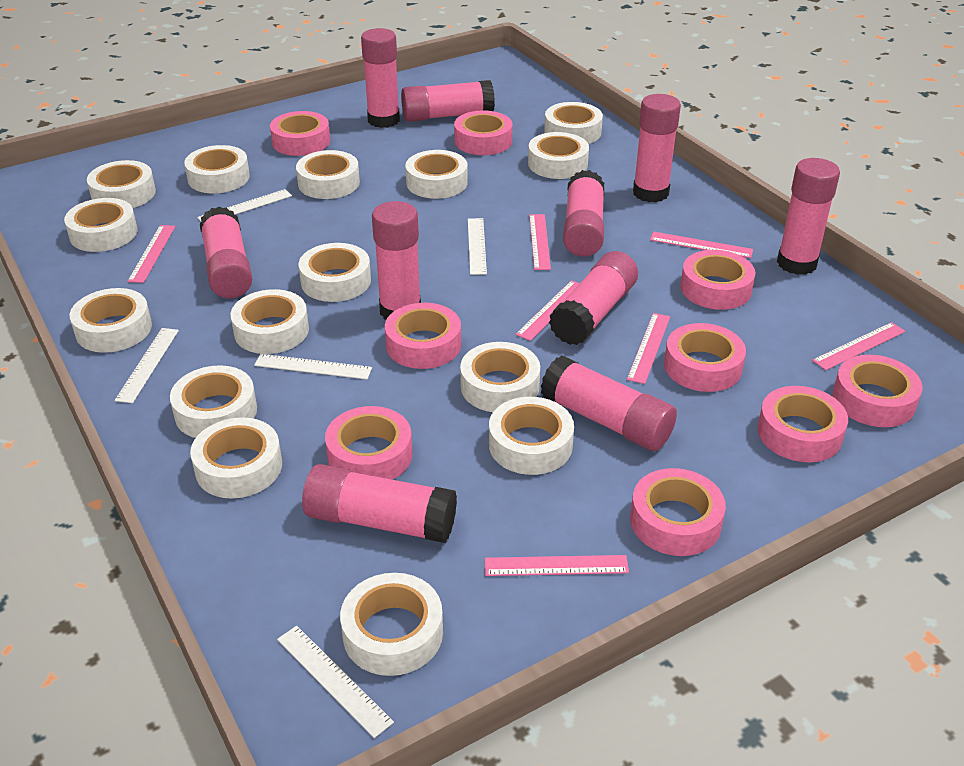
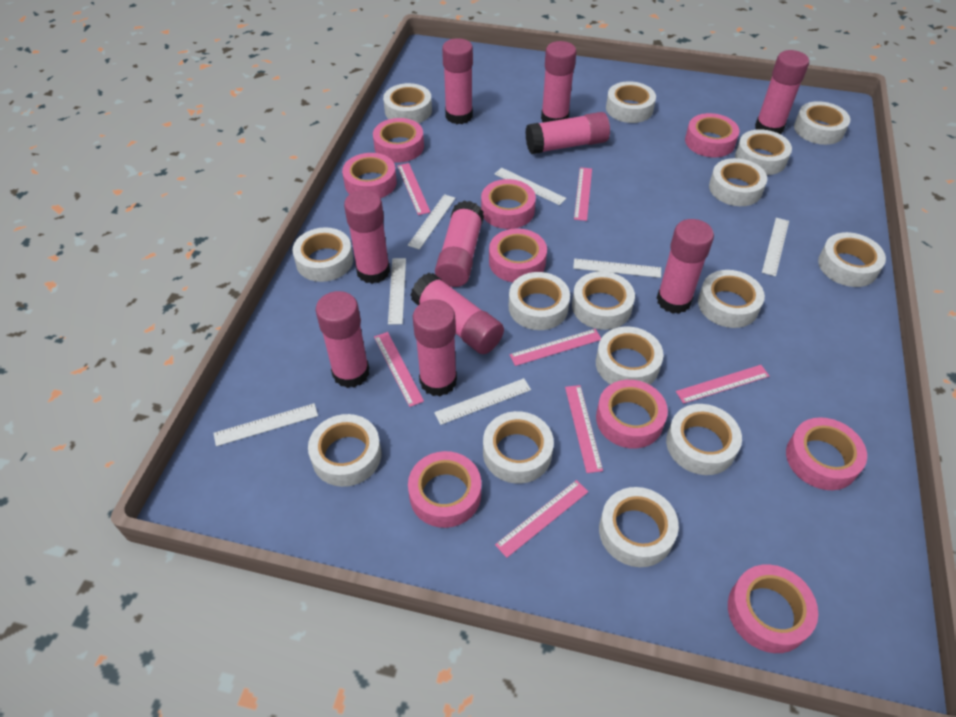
white ruler: [114,328,179,403] [197,189,292,221] [254,354,372,379] [277,626,394,738] [468,218,487,275] = 5 -> [213,403,318,446] [388,258,406,325] [408,194,456,250] [434,378,531,425] [495,168,566,205] [573,259,661,278] [762,218,789,277] = 7

